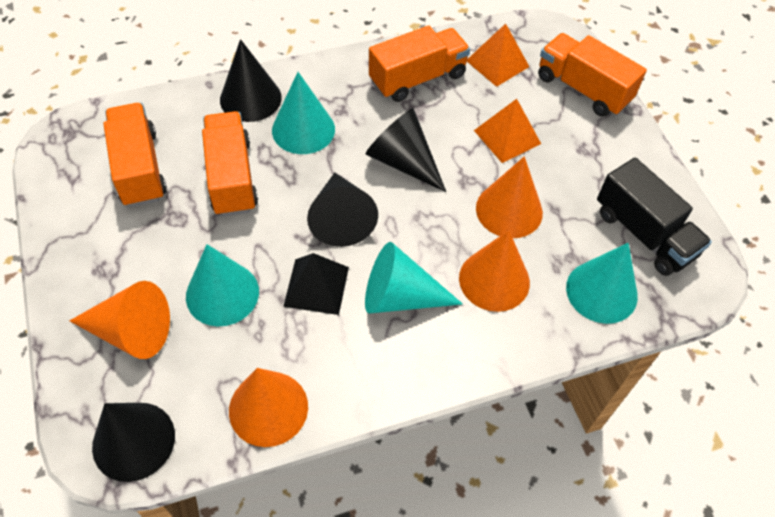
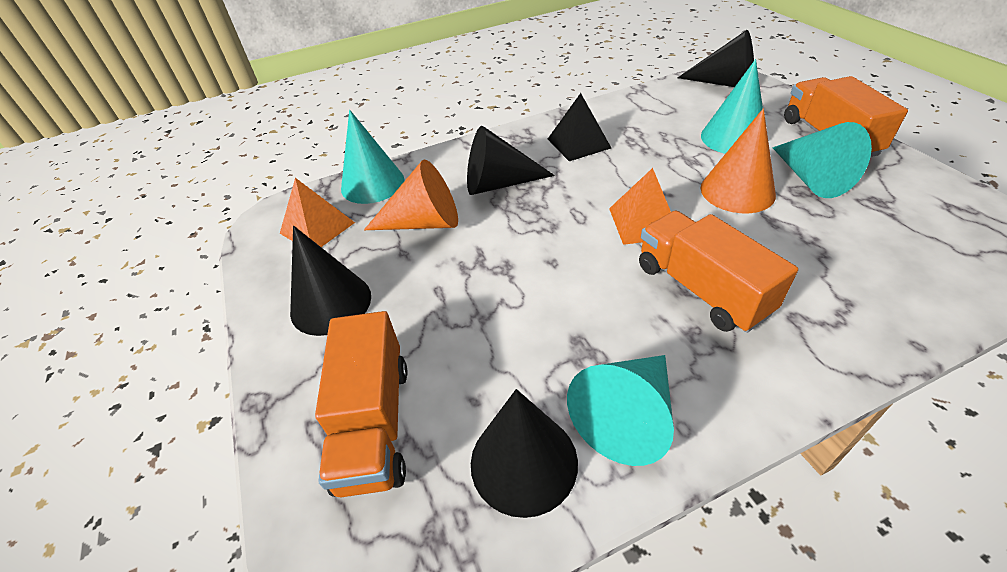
black truck: [597,157,712,276] = 1 -> none = 0
orange cone: [69,281,170,359] [229,368,308,447] [459,230,530,312] [476,156,543,238] = 4 -> [364,160,458,230] [700,108,776,213] = 2
orange truck: [103,103,167,207] [202,111,258,216] [369,25,470,102] [538,33,647,117] = 4 -> [315,311,407,497] [639,211,798,333] [784,76,908,157] = 3

